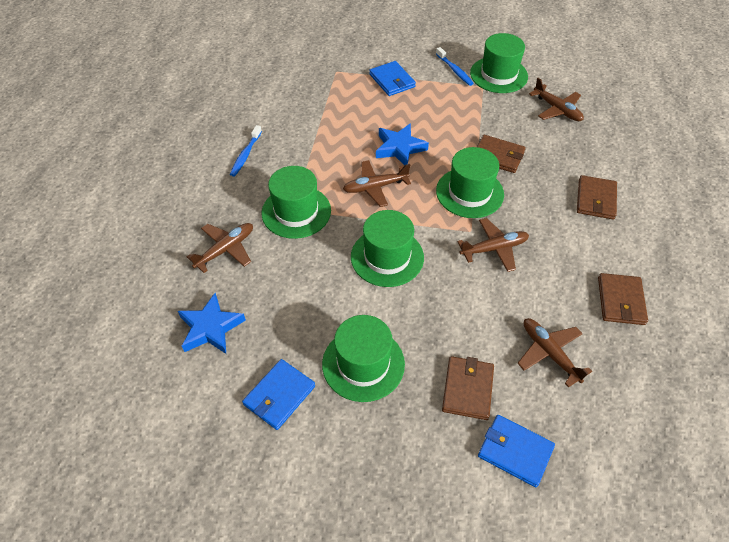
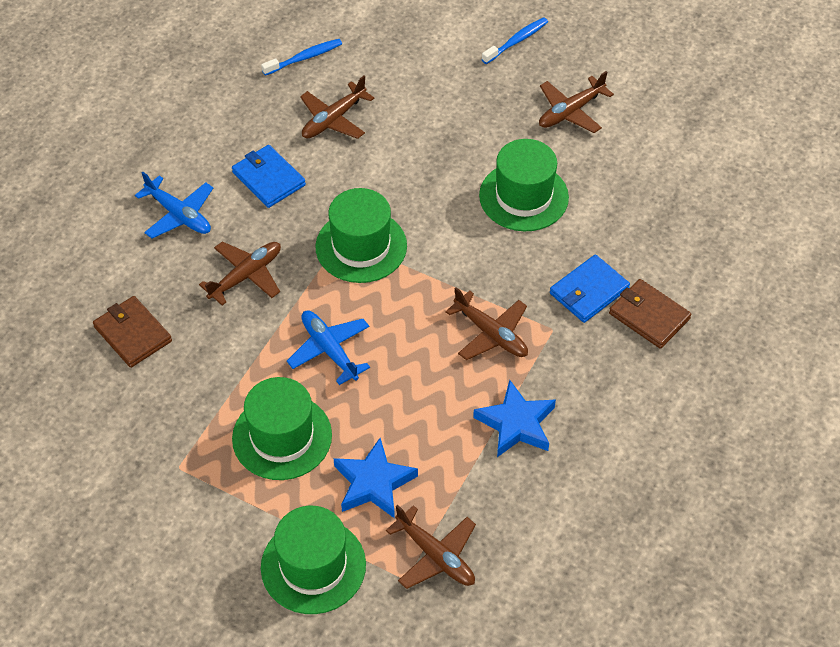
blue plane: none = 0 -> [135,172,213,238] [287,310,370,385] = 2
blue wallet: [242,359,315,430] [369,61,416,96] [478,415,555,487] = 3 -> [232,145,306,208] [550,255,630,323] = 2
brown wallet: [442,356,494,420] [477,135,526,173] [577,175,617,219] [598,273,648,325] = 4 -> [93,296,172,368] [609,279,691,349] = 2
green hat: [262,166,331,239] [322,315,405,402] [351,210,424,287] [436,147,504,218] [470,33,528,93] = 5 -> [232,377,332,480] [261,506,366,614] [315,188,407,283] [479,139,569,231] = 4

